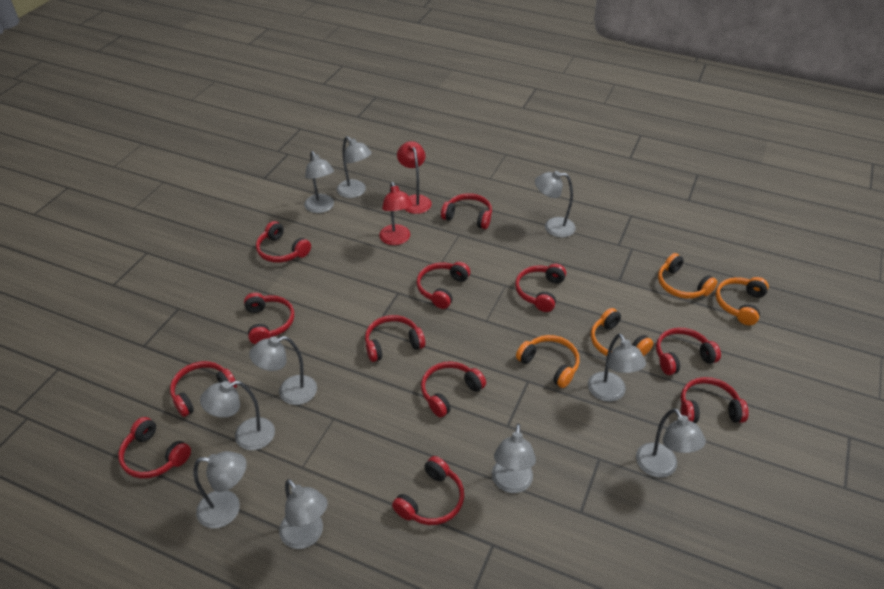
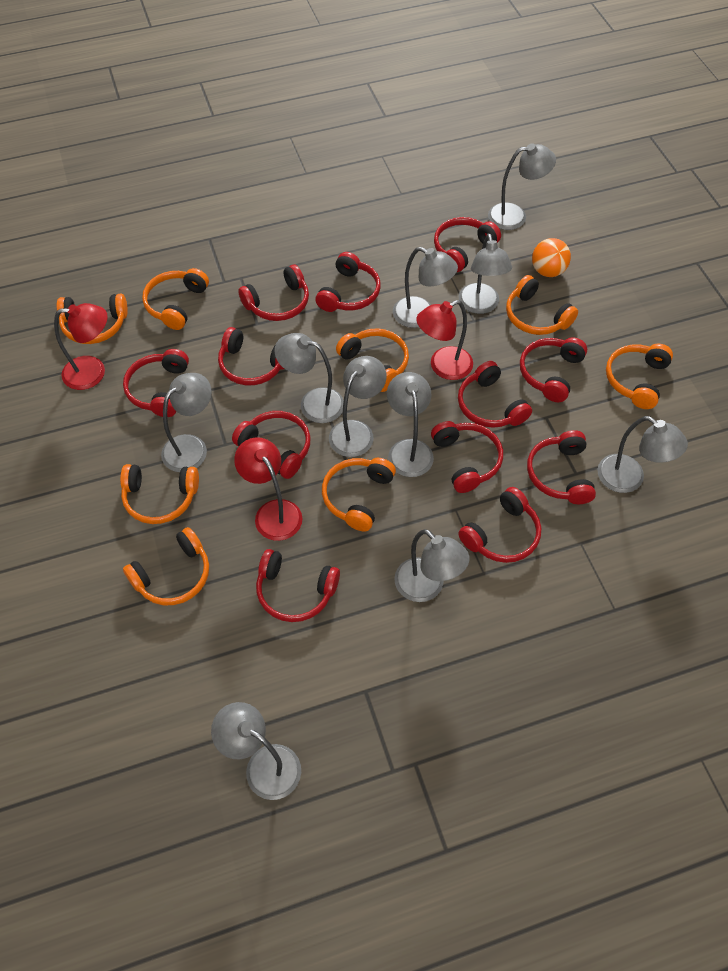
orange ball: none = 0 -> [532,238,571,277] = 1
orange headphones: [516,335,580,388] [591,308,653,356] [658,253,718,299] [715,277,769,325] = 4 -> [57,294,128,344] [120,464,199,524] [123,527,209,605] [142,268,209,330] [322,458,396,531] [336,328,409,392] [506,275,578,335] [606,344,673,409] = 8
red lamp: [379,182,413,245] [397,141,432,214] = 2 -> [54,303,107,390] [234,437,303,541] [416,300,473,380] = 3

